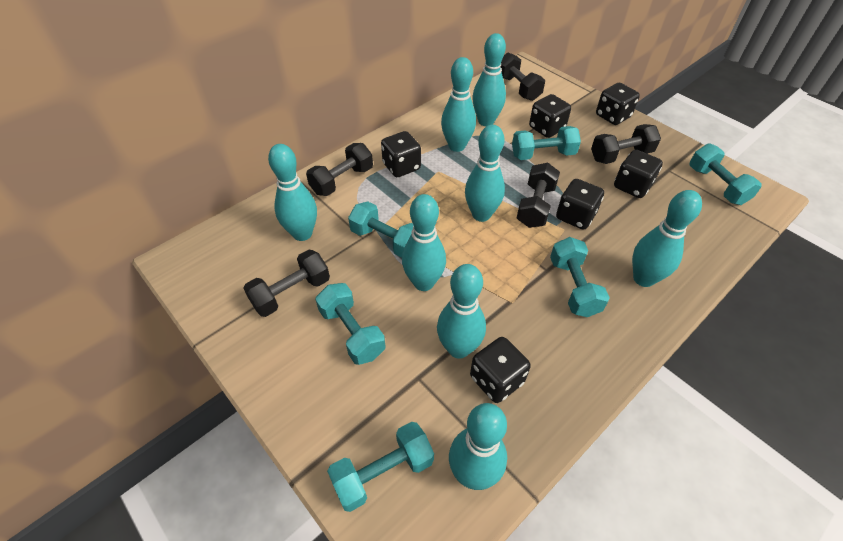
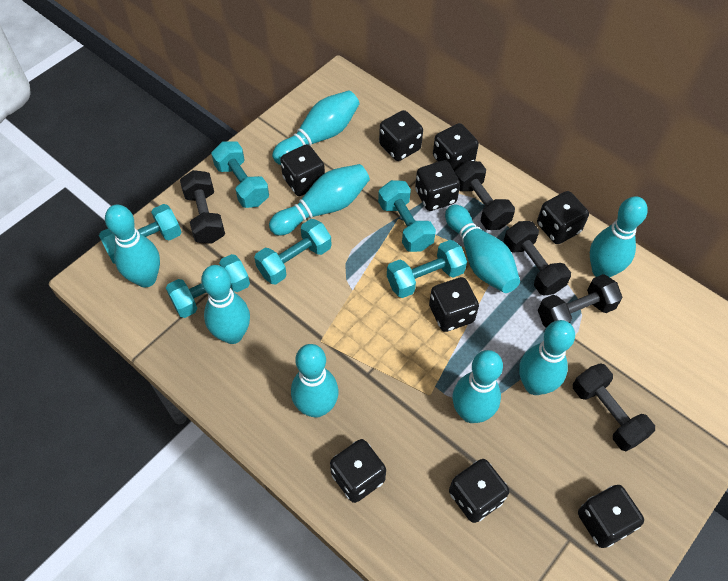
black dice: [381,131,421,177] [470,337,531,403] [529,94,571,138] [556,179,604,230] [596,83,640,125] [614,150,663,198] = 6 -> [280,144,325,196] [330,439,386,503] [379,110,423,161] [415,160,460,211] [429,277,479,332] [433,123,479,172] [449,459,509,523] [537,191,589,244] [578,485,644,548] = 9
turquoise bowling pin: [268,144,317,241] [402,194,446,291] [437,264,486,359] [441,57,476,152] [449,403,507,490] [465,125,505,222] [472,33,506,126] [632,190,702,287] = 8 -> [105,205,160,288] [201,265,250,344] [269,164,370,236] [272,90,359,165] [291,344,339,418] [445,204,520,293] [453,350,503,423] [519,320,575,395] [590,196,648,277] = 9

